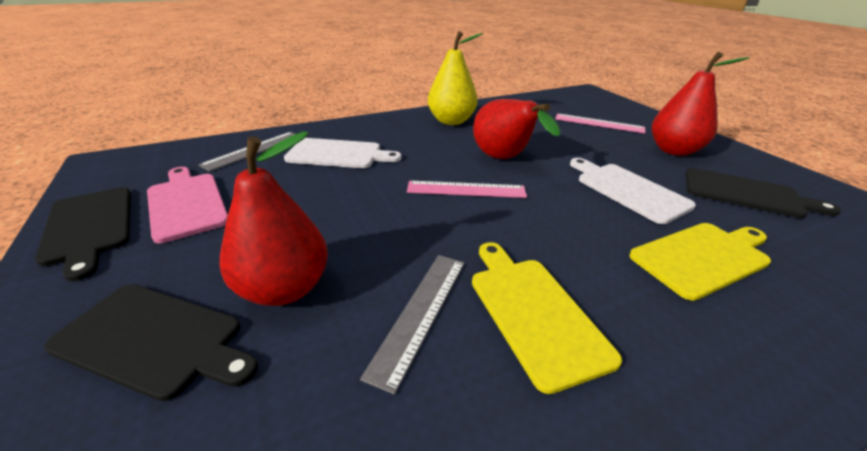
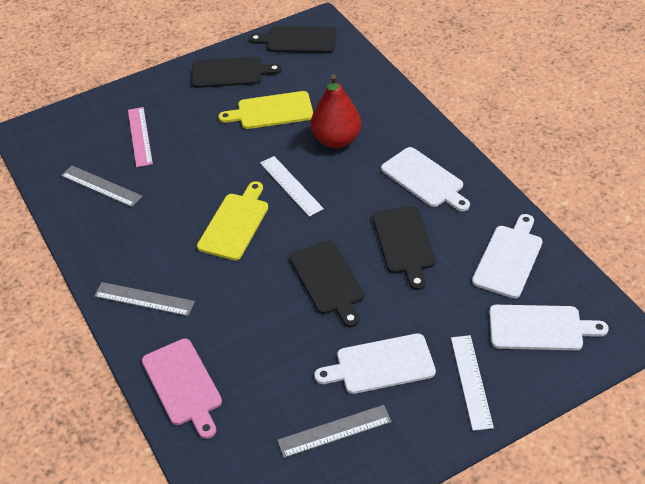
black cutting board: [35,187,131,281] [44,284,258,401] [685,168,841,218] = 3 -> [191,57,282,88] [249,26,336,53] [289,241,364,328] [372,206,436,290] = 4
grey ruler: [199,132,295,172] [360,255,465,395] = 2 -> [61,165,142,207] [94,282,195,316] [277,405,392,458] = 3
pink ruler: [407,181,527,198] [555,114,646,133] = 2 -> [128,107,153,167] = 1
red pear: [220,131,328,306] [473,99,560,159] [652,52,750,156] = 3 -> [311,74,361,148] = 1
white cutting board: [284,138,401,168] [570,158,696,224] = 2 -> [314,333,436,394] [381,147,470,211] [472,214,543,298] [489,305,609,350] = 4
white ruler: none = 0 -> [260,156,324,217] [451,335,494,431] = 2
yellow pear: [428,31,483,125] = 1 -> none = 0

